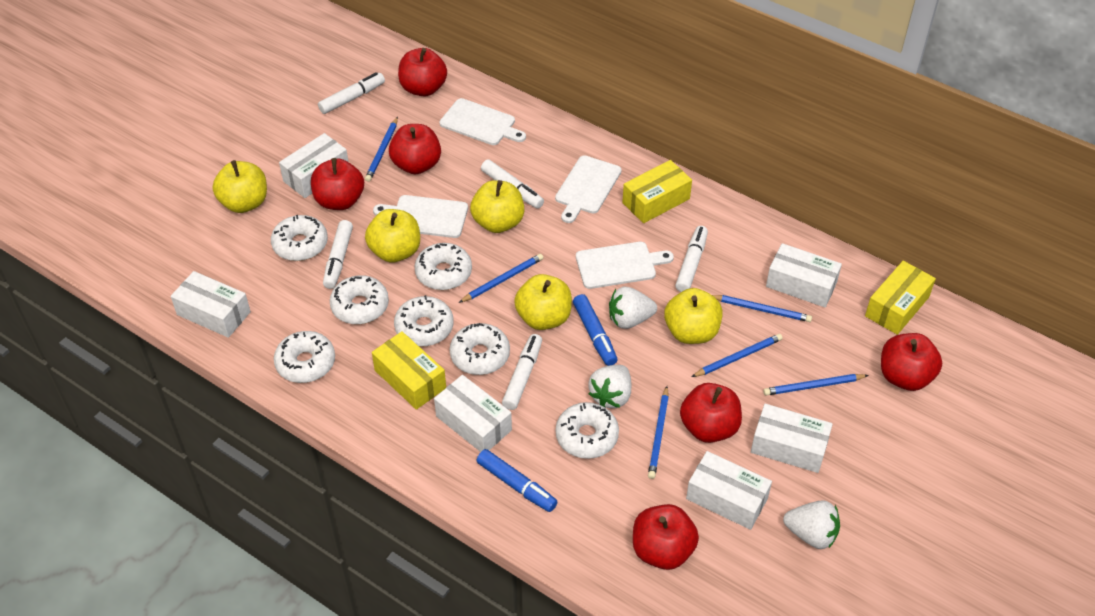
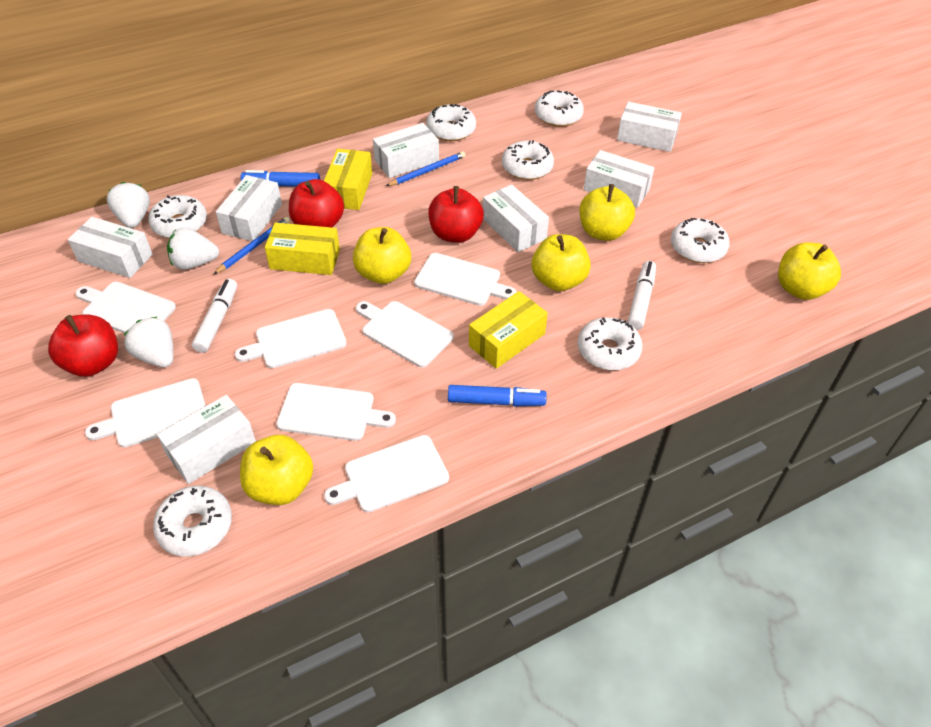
blue pencil: [365,117,398,182] [459,254,543,303] [648,386,669,479] [691,334,783,377] [712,295,812,322] [763,374,869,396] = 6 -> [214,217,290,274] [386,151,466,186] = 2
red apple: [311,158,364,210] [389,124,441,174] [398,48,447,97] [633,504,699,570] [680,383,742,443] [881,333,942,391] = 6 -> [48,314,118,377] [289,179,344,227] [428,186,484,243] = 3
white box: [171,271,251,338] [279,133,348,198] [434,375,512,452] [686,451,772,530] [751,404,833,473] [766,243,842,307] = 6 -> [68,217,153,278] [157,395,256,484] [216,175,282,241] [373,123,439,178] [483,184,549,252] [584,150,655,208] [617,102,682,152] = 7
white cutting board: [373,195,468,238] [439,98,526,145] [555,155,622,223] [576,242,674,289] = 4 -> [75,282,176,333] [85,378,206,448] [235,309,347,368] [276,383,396,441] [324,435,449,513] [356,301,454,368] [414,253,517,306] = 7
white marker: [318,72,385,114] [323,220,353,289] [481,159,544,209] [502,334,542,410] [675,226,708,292] = 5 -> [192,279,237,353] [628,261,656,330] = 2

